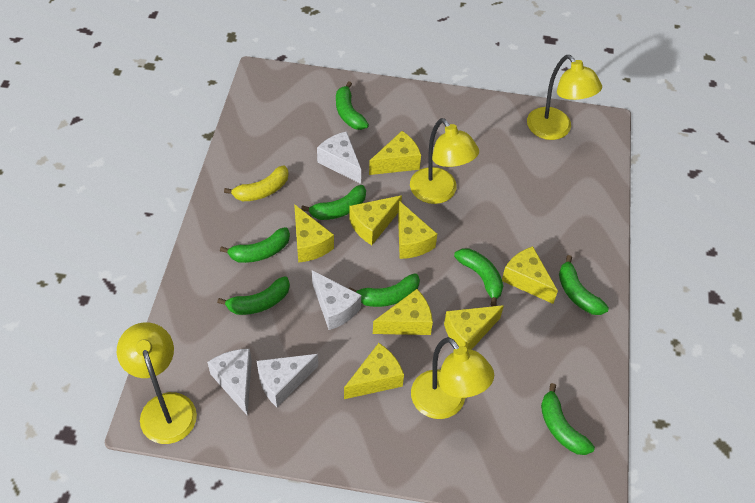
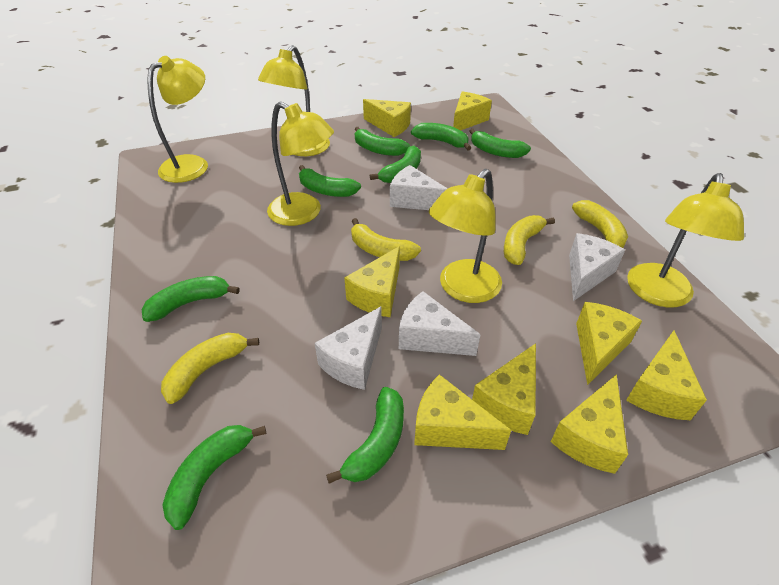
yellow banana: [224,166,289,201] = 1 -> [161,333,259,404] [351,218,421,261] [504,215,555,265] [572,200,628,248] = 4
yellow lamp: [117,322,197,444] [410,118,479,204] [411,337,494,419] [527,55,602,140] = 4 -> [147,56,208,183] [258,45,330,156] [267,102,334,226] [429,169,502,303] [627,173,744,308] = 5

